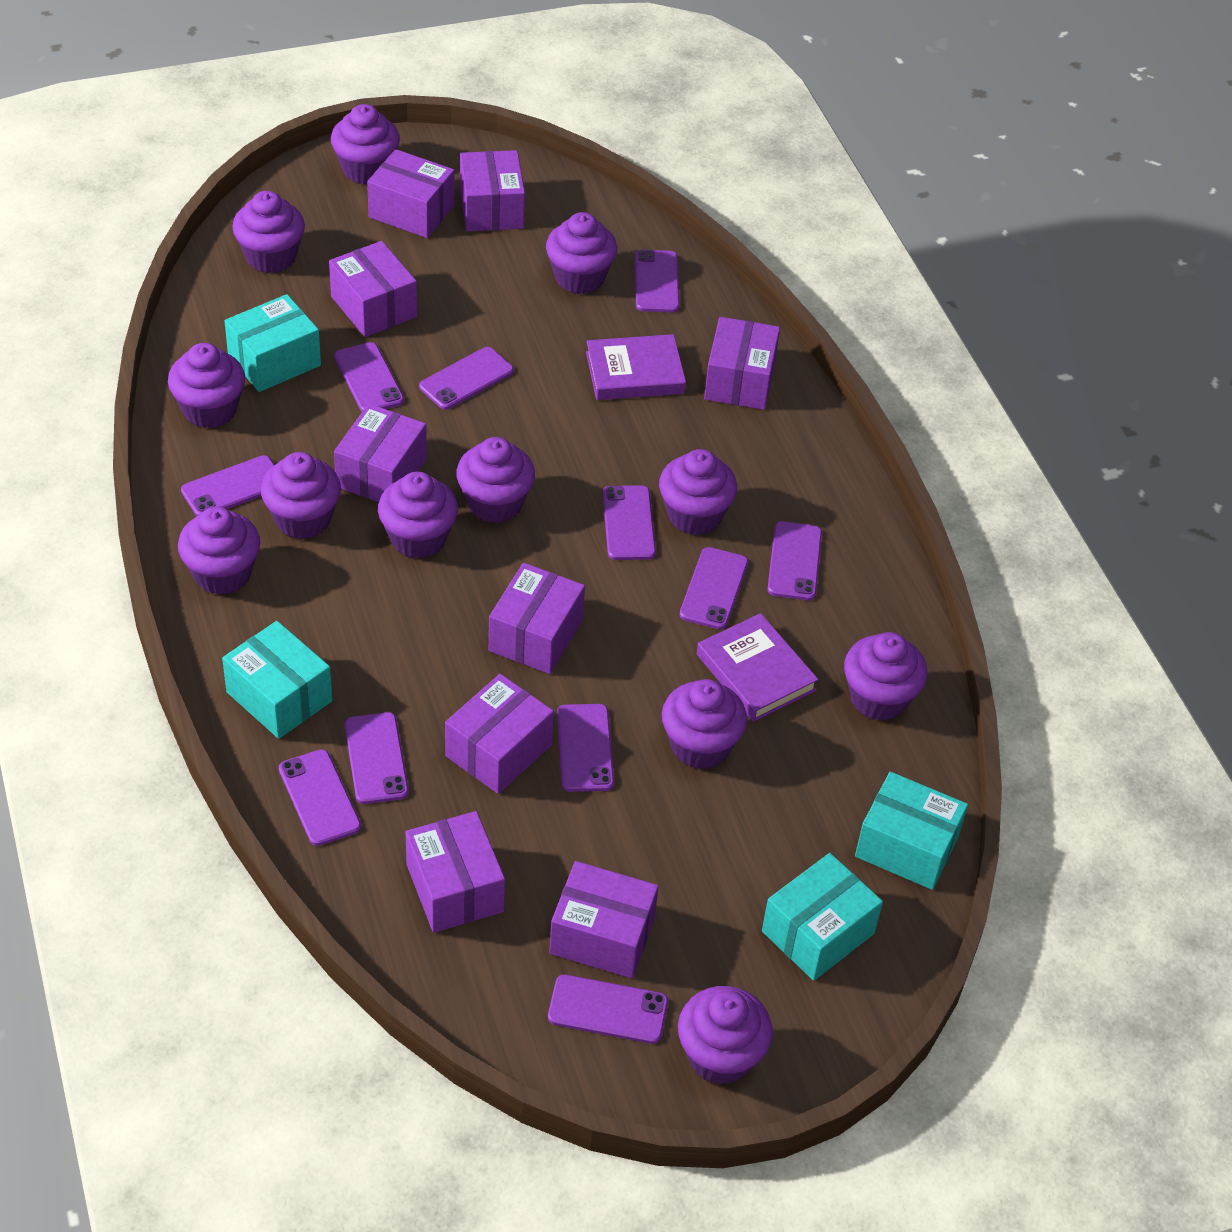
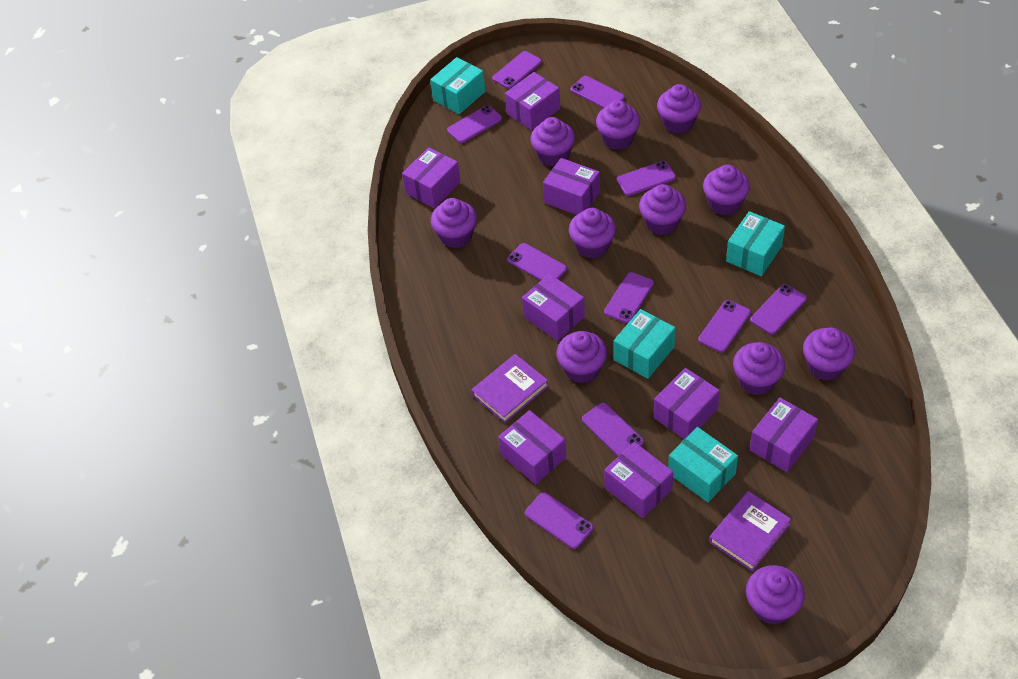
purple box: [329,241,417,337] [334,404,427,502] [367,149,455,238] [405,811,505,933] [445,674,554,794] [460,150,525,231] [489,563,585,674] [549,861,659,978] [704,317,780,410] = 9 -> [402,147,461,208] [498,410,566,484] [505,72,560,130] [522,274,585,341] [543,158,600,215] [604,442,673,518] [654,368,720,439] [750,398,818,472] = 8
purple cupcake: [168,343,245,428] [178,506,260,595] [232,191,305,273] [261,452,341,539] [331,104,400,185] [378,472,458,559] [456,437,535,523] [546,212,617,294] [659,449,737,535] [662,679,747,769] [678,986,773,1085] [844,632,927,721] = 12 -> [431,198,477,248] [531,117,575,167] [556,331,607,383] [569,208,616,259] [596,100,640,150] [639,184,686,235] [657,84,701,134] [703,165,750,215] [733,342,785,395] [746,565,805,625] [803,327,855,381] = 11
purple phone: [181,455,274,516] [279,749,361,846] [334,342,404,412] [345,712,409,804] [419,347,514,410] [548,974,668,1044] [557,704,614,792] [603,485,656,560] [635,250,680,312] [679,547,748,629] [767,521,822,600] = 11 -> [447,105,502,143] [492,51,542,89] [507,243,567,281] [525,492,593,549] [571,76,625,108] [582,403,644,456] [604,272,654,323] [617,161,676,196] [698,300,751,352] [750,284,807,334] = 10

